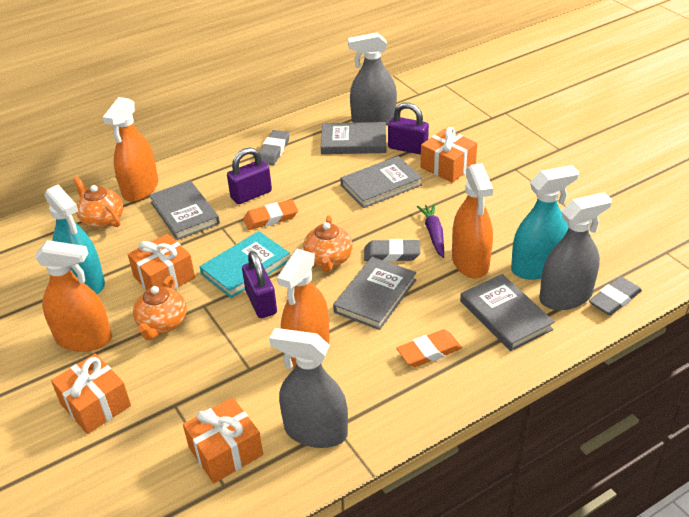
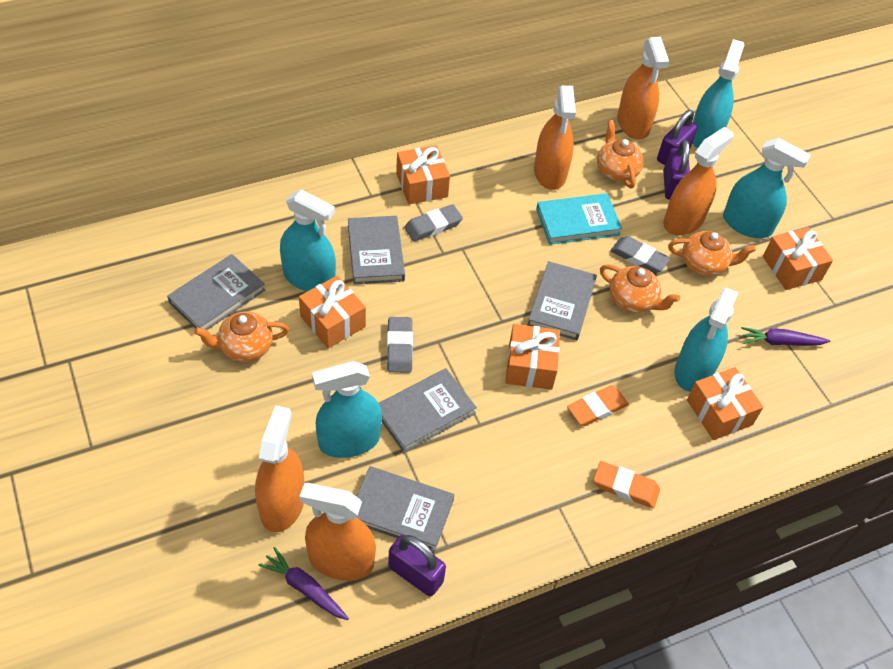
grey spray bottle: [269,328,348,448] [348,33,397,125] [539,192,612,310] = 3 -> none = 0
orange gift: [51,354,131,434] [128,234,195,290] [183,397,263,483] [421,127,477,183] = 4 -> [299,276,366,348] [396,145,450,204] [505,324,560,390] [687,367,763,440] [763,227,833,290] = 5
orange spray bottle: [34,240,112,352] [102,97,158,202] [277,249,330,369] [452,163,493,278] = 4 -> [255,405,304,532] [299,483,376,581] [534,86,576,190] [617,37,669,139] [663,127,734,236] = 5
orange teapot: [73,176,123,228] [133,276,187,340] [303,215,353,272] = 3 -> [194,311,289,362] [597,120,644,188] [600,264,680,313] [668,231,756,276] = 4
purple carrot: [417,204,444,258] = 1 -> [258,547,349,620] [741,327,830,346] = 2
turquoise spray bottle: [44,185,105,294] [511,165,579,280] = 2 -> [280,189,336,292] [312,361,382,458] [674,288,738,392] [692,39,744,149] [723,138,811,238] = 5

